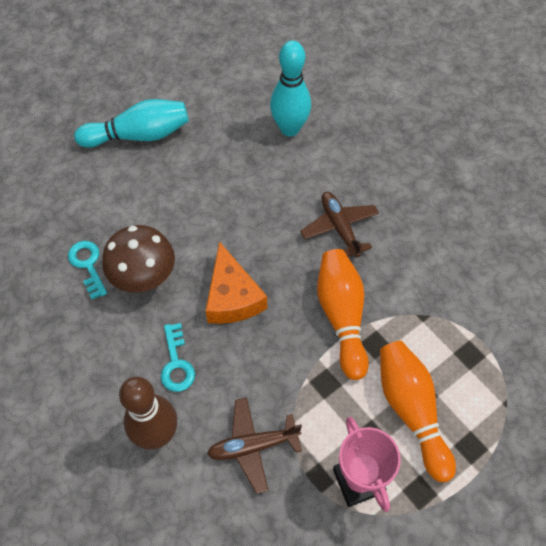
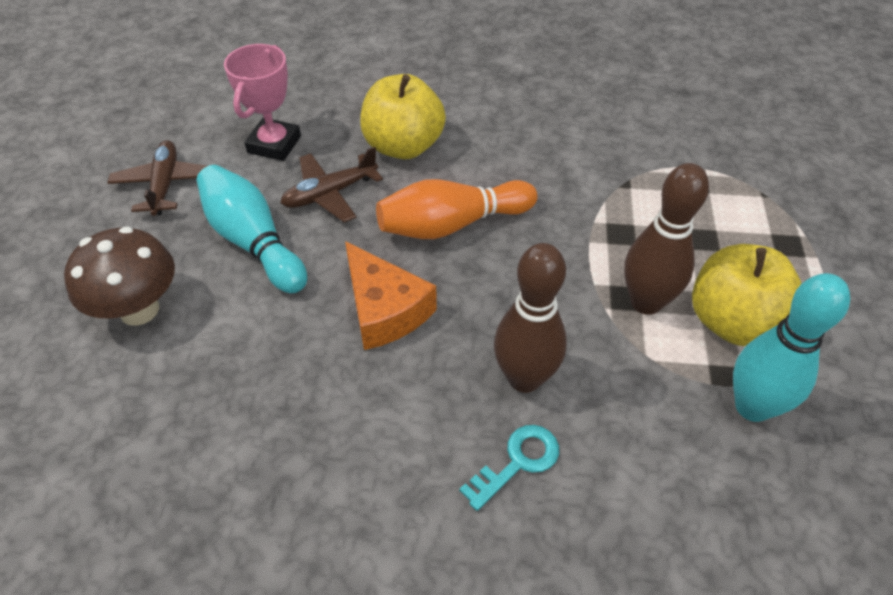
brown bowling pin: [119,377,177,450] = 1 -> [494,243,567,393] [624,163,709,315] = 2
orange bowling pin: [317,249,369,380] [380,341,456,482] = 2 -> [376,179,538,239] = 1
turquoise key: [68,241,107,299] [161,323,195,392] = 2 -> [459,425,559,511] = 1
yellow apple: none = 0 -> [360,74,446,159] [692,244,802,346] = 2

